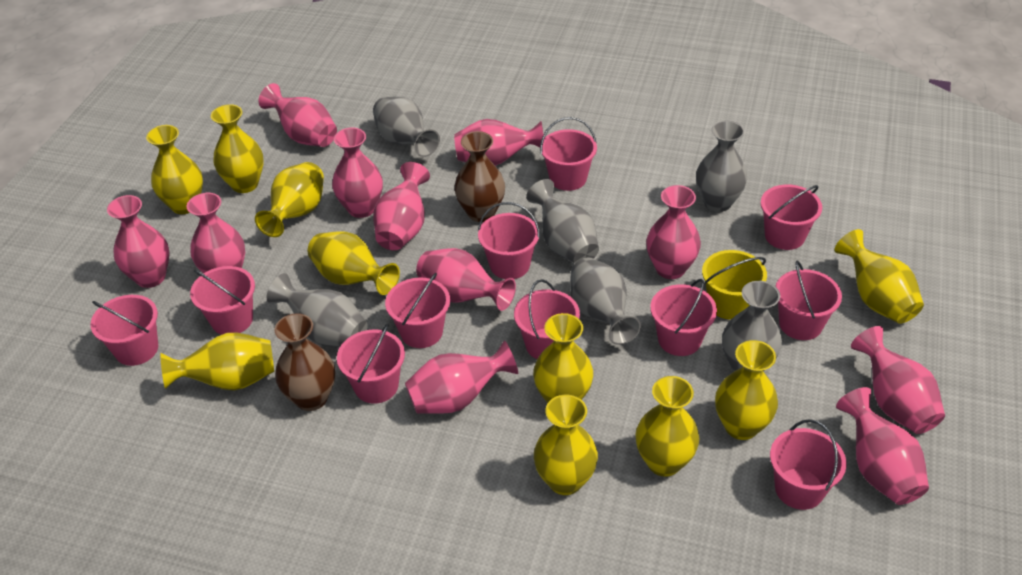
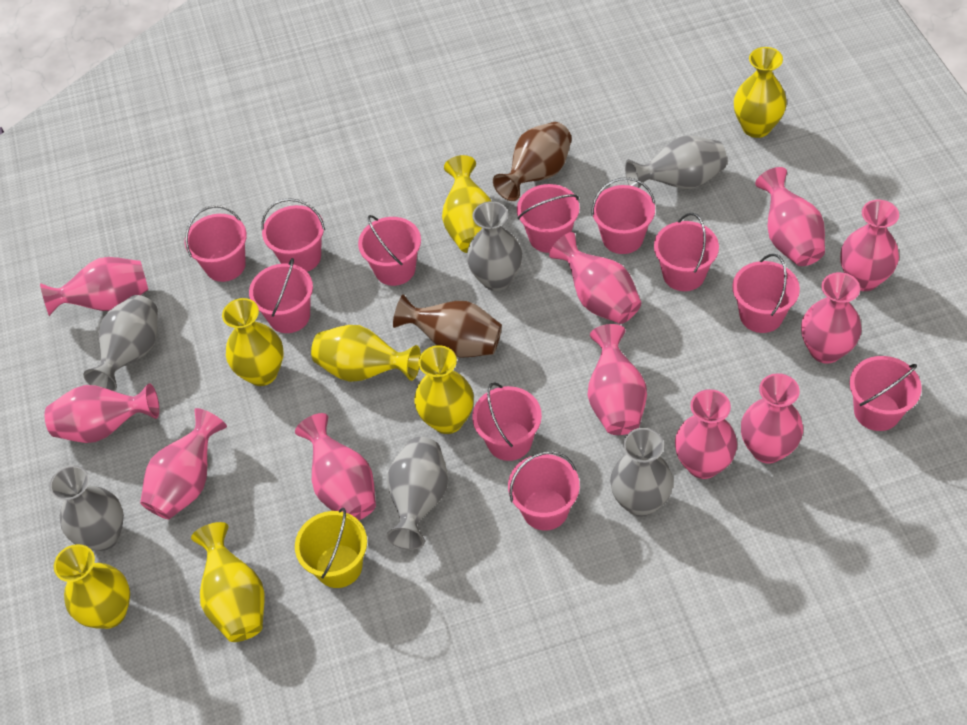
yellow vase: [146,125,203,214] [160,333,274,391] [211,104,264,193] [255,162,324,237] [308,232,400,295] [533,313,593,403] [534,395,598,495] [635,376,699,477] [715,340,778,440] [835,229,924,324] = 10 -> [54,544,130,629] [191,522,264,642] [222,298,284,386] [311,325,421,382] [414,345,474,434] [442,155,491,253] [734,47,787,138] = 7

